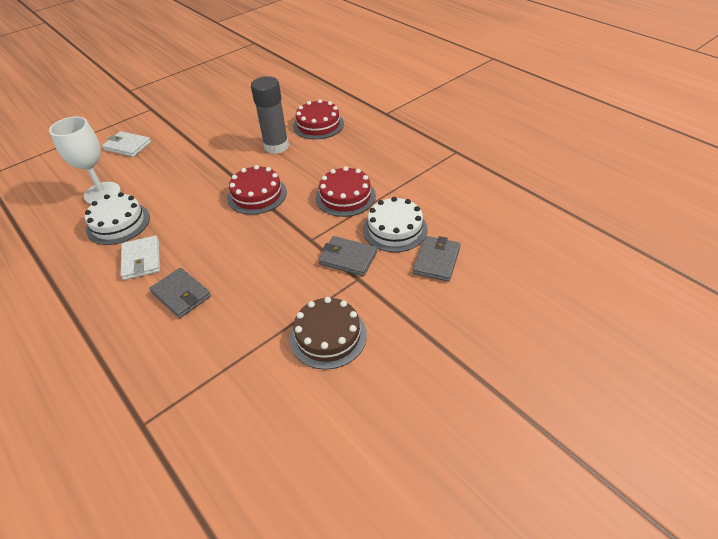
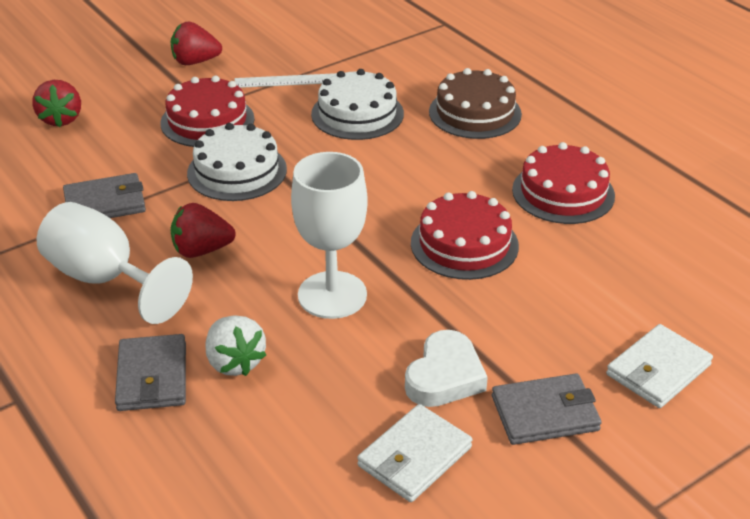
grey glue stick: [251,76,289,154] = 1 -> none = 0
red strawberry: none = 0 -> [32,80,81,127] [170,21,222,65] [170,203,236,258] = 3
white goblet: [49,117,121,204] = 1 -> [37,202,193,324] [291,152,368,319] = 2
white heart: none = 0 -> [405,330,488,407] = 1
white ruler: none = 0 -> [235,73,337,88] = 1
white strawberry: none = 0 -> [205,316,266,376] = 1

